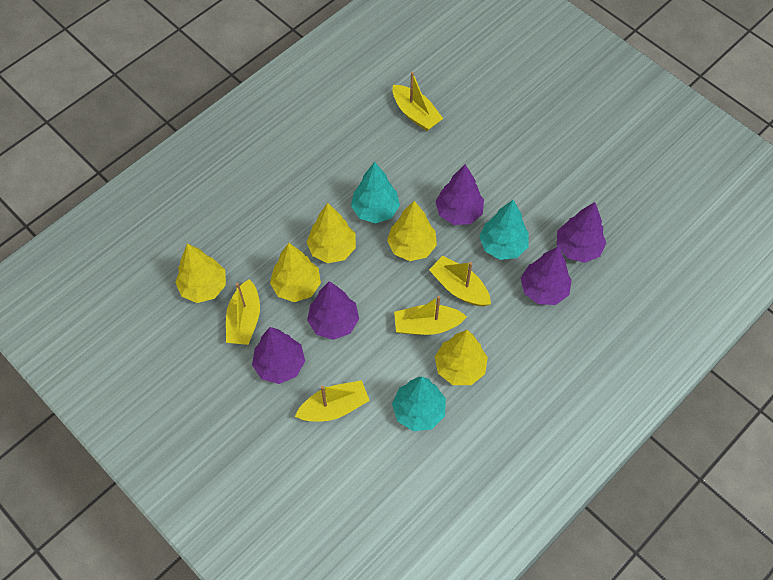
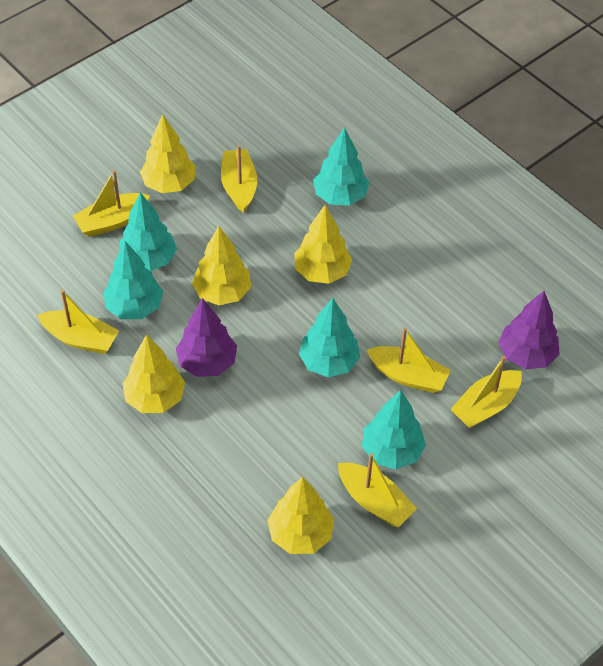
purple tree: [252,327,305,384] [307,281,359,340] [435,164,484,225] [521,247,572,305] [557,202,606,263] = 5 -> [176,298,237,377] [499,291,560,369] = 2
turquoise tree: [351,162,400,224] [392,377,446,431] [479,200,528,260] = 3 -> [103,241,163,319] [119,192,177,271] [299,298,360,377] [313,127,369,206] [362,390,426,469] = 5
yellow boat: [226,279,260,345] [295,380,370,421] [393,72,443,131] [394,296,467,335] [429,256,491,306] = 5 -> [38,290,119,354] [73,170,150,237] [221,145,257,213] [338,453,417,527] [367,327,451,393] [450,356,522,428] = 6

